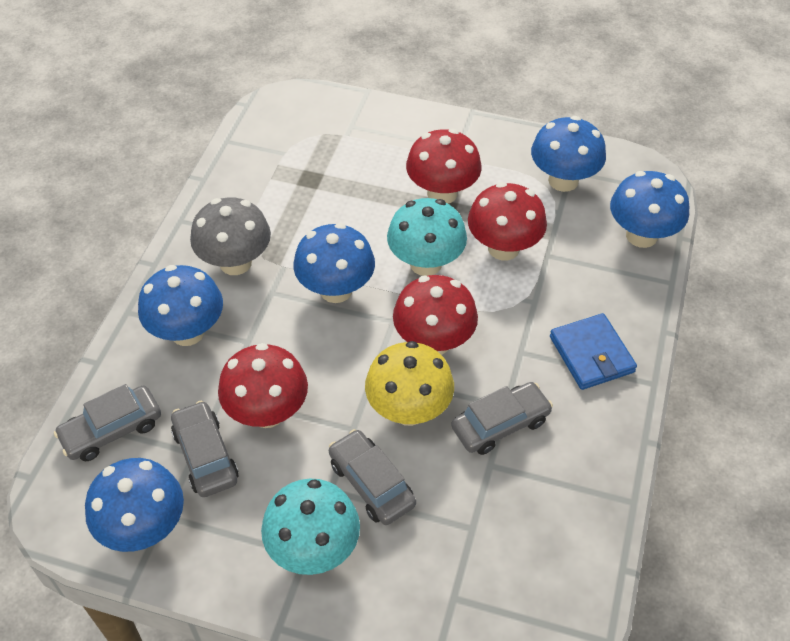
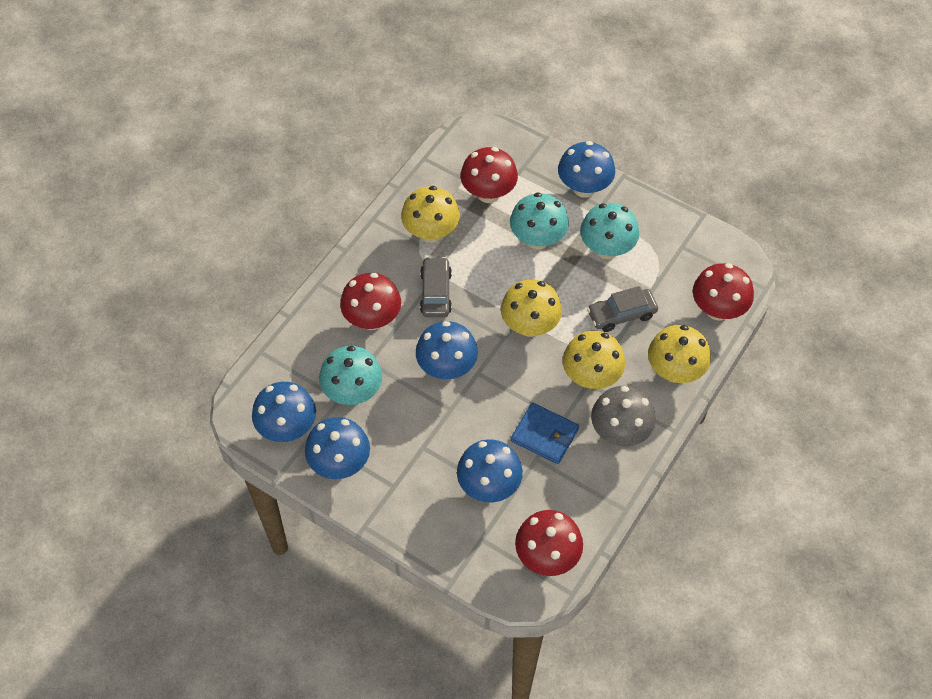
grey car: [54,384,161,461] [171,401,239,497] [329,429,416,525] [451,382,553,455] = 4 -> [420,257,452,317] [587,286,658,332] = 2
turquoise mushroom: [261,478,360,575] [387,198,467,276] = 2 -> [319,346,382,405] [510,192,569,250] [580,203,639,259] = 3
yellow mushroom: [365,341,454,426] = 1 -> [401,186,460,243] [501,279,562,337] [563,331,625,389] [648,325,711,383] = 4

